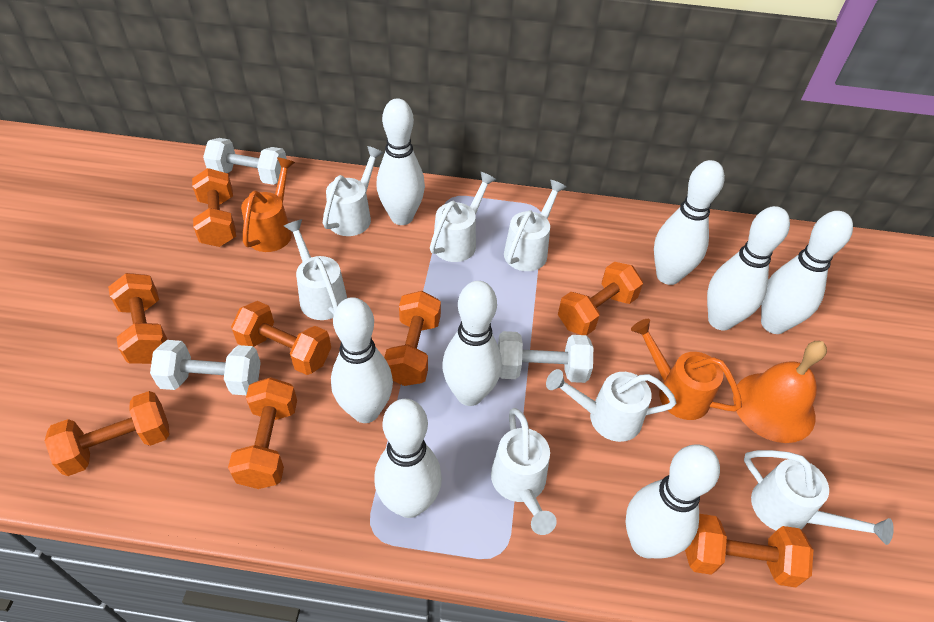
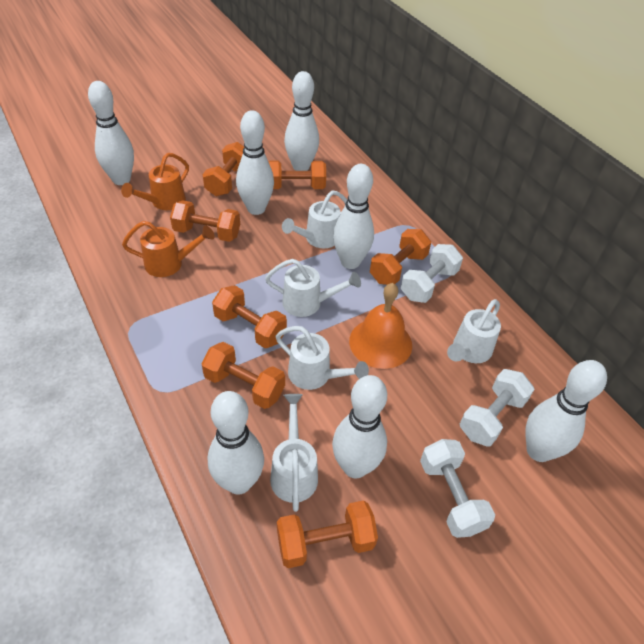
orange dumbbell: [45,391,170,476] [108,273,168,364] [192,168,236,247] [228,377,297,489] [231,301,331,375] [384,291,441,386] [558,262,643,336] [685,514,813,587] = 8 -> [170,200,240,242] [201,342,285,409] [203,142,244,196] [212,285,287,348] [268,161,326,189] [277,500,378,568] [370,229,431,285] = 7
white bowling pin: [331,297,393,423] [374,399,442,518] [377,98,425,225] [442,281,502,406] [625,444,720,559] [654,160,725,285] [707,206,790,330] [761,211,853,334] = 8 -> [88,81,134,185] [208,391,264,495] [236,110,274,215] [284,71,319,171] [332,375,387,478] [333,164,374,269] [525,360,607,462] = 7
white watering can: [284,219,347,320] [323,146,384,236] [430,172,496,262] [491,408,557,535] [504,180,566,271] [546,369,676,442] [744,450,894,545] = 7 -> [265,259,361,317] [270,394,318,512] [276,326,369,390] [282,190,347,248] [447,299,501,363] = 5

